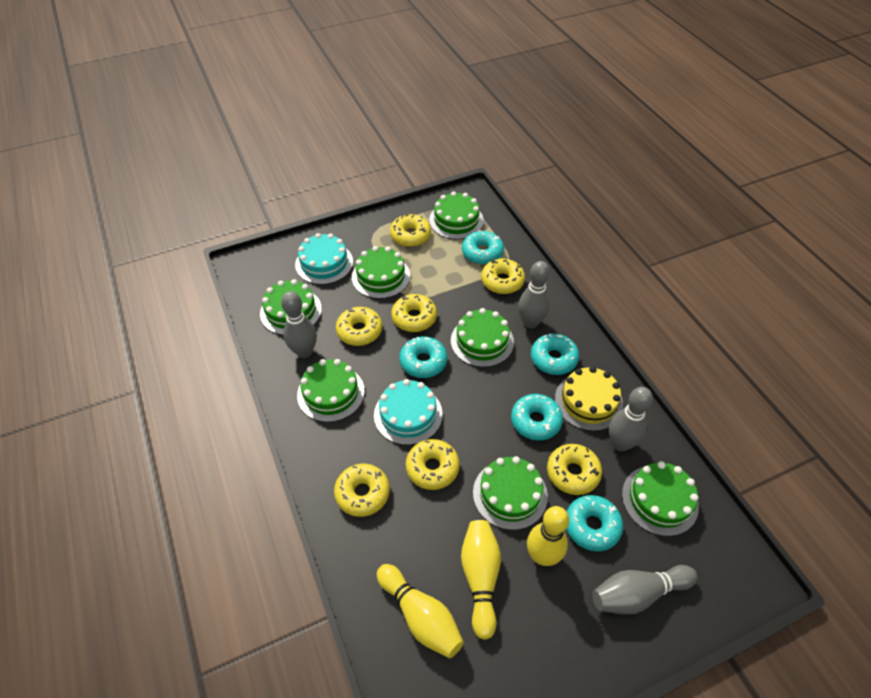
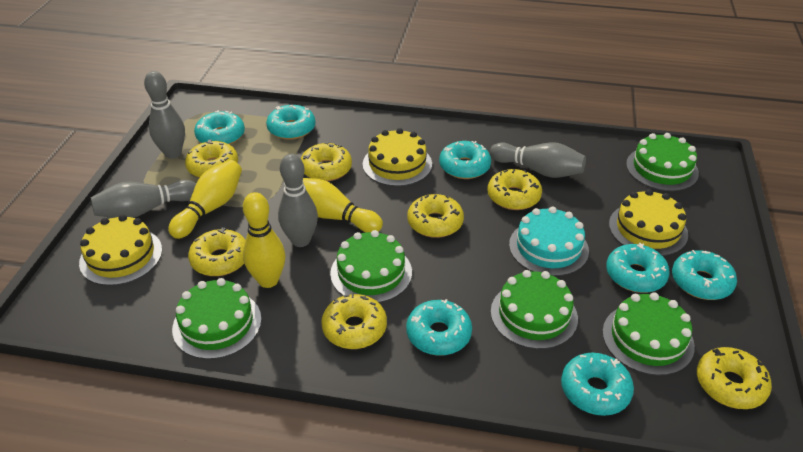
green cake: [260,279,322,335] [297,359,365,422] [352,246,410,299] [429,191,484,240] [451,308,514,367] [473,456,548,530] [622,461,699,536] = 7 -> [172,278,261,359] [330,230,412,303] [491,270,578,349] [603,292,695,376] [626,133,699,191] = 5
turquoise cake: [295,233,353,285] [374,379,443,445] = 2 -> [509,207,589,276] = 1
turquoise donut: [399,337,447,378] [462,230,504,265] [511,394,563,440] [531,334,579,375] [566,495,623,552] = 5 -> [194,110,245,145] [266,105,315,140] [406,299,472,356] [439,141,491,179] [561,353,634,416] [606,243,670,293] [672,250,737,300] = 7
yellow cake: [555,366,623,431] = 1 -> [79,214,162,286] [363,128,432,186] [609,189,688,256] = 3

